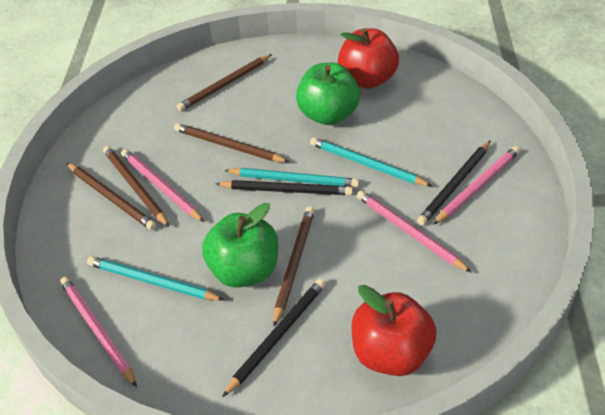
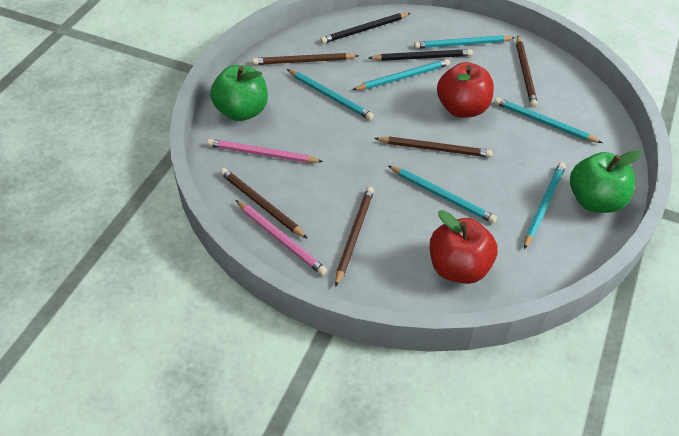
black pencil: [215,180,353,195] [222,278,326,397] [417,140,491,226] = 3 -> [320,13,410,44] [369,49,473,61] = 2
pink pencil: [60,277,137,387] [121,149,204,222] [357,190,472,273] [433,146,520,225] = 4 -> [207,139,323,163] [236,200,327,275] = 2
turquoise pencil: [87,256,224,301] [224,168,359,188] [310,137,432,186] = 3 -> [287,69,374,120] [352,59,450,90] [389,166,497,223] [414,35,515,49] [494,97,602,143] [524,162,566,249] = 6

